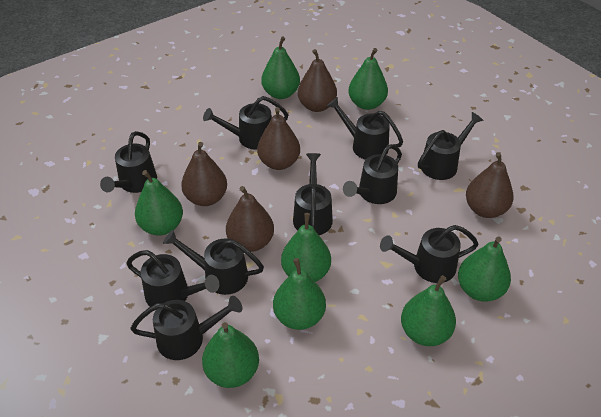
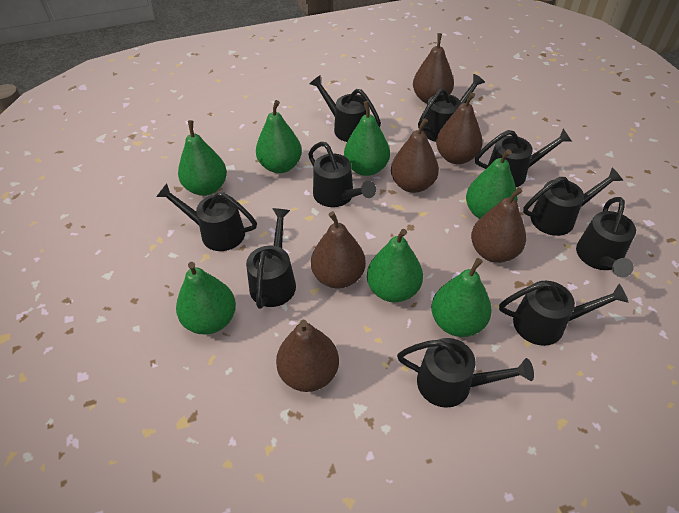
brown pear: [181,142,227,206] [226,186,274,252] [257,107,300,170] [298,49,337,112] [466,152,514,218] = 5 -> [276,320,339,392] [311,211,366,288] [391,118,439,193] [413,33,454,103] [436,92,483,164] [471,187,526,263] = 6
green pear: [135,170,183,235] [202,322,259,388] [261,36,300,99] [273,258,326,330] [281,213,331,282] [348,48,388,110] [401,275,456,346] [458,236,511,302] = 8 -> [176,262,236,334] [178,120,227,196] [256,100,302,173] [344,101,390,176] [367,229,423,303] [431,258,492,337] [466,149,518,219] = 7

